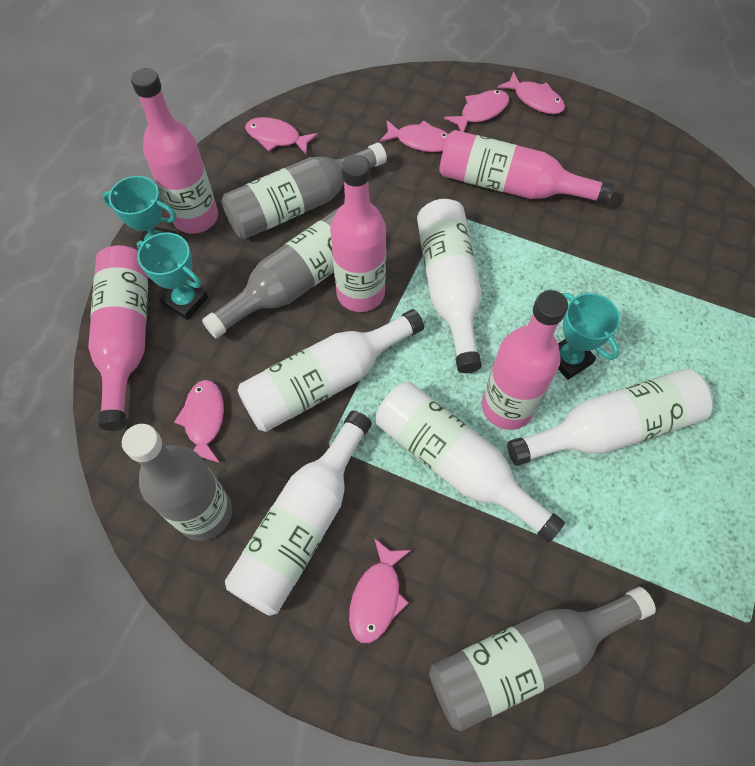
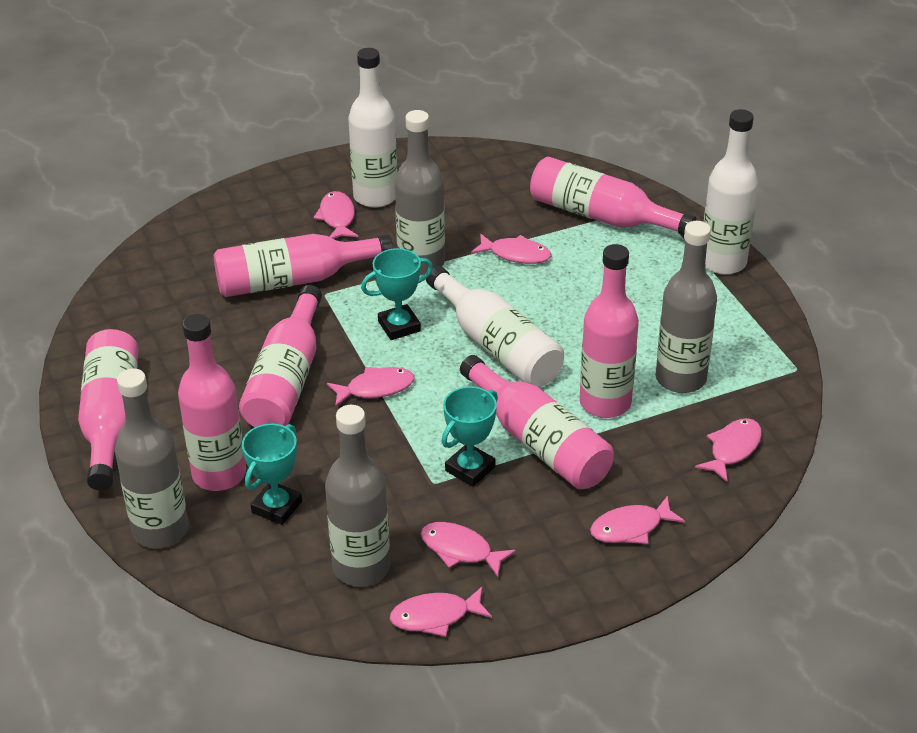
pink bottle: [88,245,148,431] [131,68,218,234] [330,155,386,312] [440,130,614,205] [482,290,568,430] = 5 -> [78,329,138,490] [178,314,246,491] [214,234,393,297] [239,285,322,427] [460,355,614,489] [530,157,697,235] [580,244,639,418] = 7
pink fish: [174,380,224,463] [245,117,318,154] [349,538,411,643] [379,120,449,152] [444,90,509,132] [497,71,565,114] = 6 -> [313,191,358,239] [327,367,415,407] [390,587,492,637] [421,522,516,577] [471,234,551,264] [590,496,685,544] [695,418,762,482] = 7
white bottle: [225,411,372,616] [237,309,424,432] [376,382,565,543] [417,199,482,373] [507,369,713,466] = 5 -> [348,48,398,208] [426,266,564,387] [704,109,758,275] = 3

